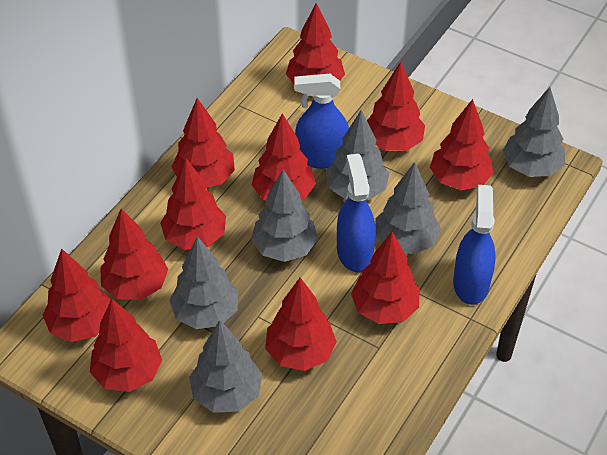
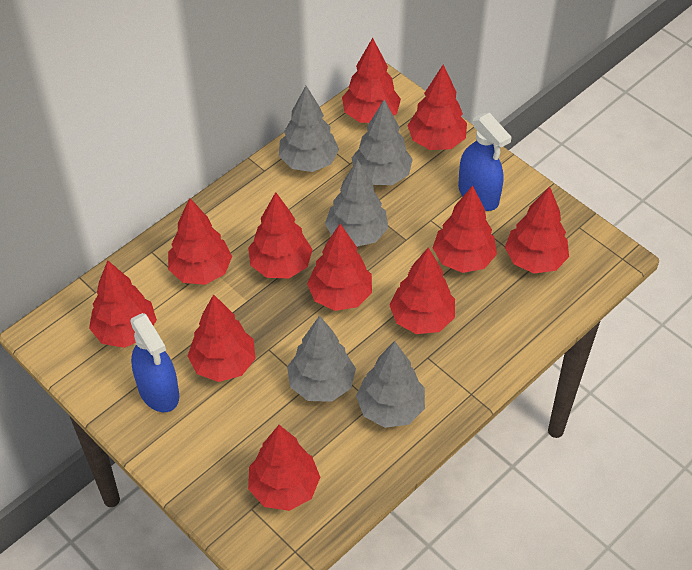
blue spray bottle: [294,74,349,169] [337,154,376,272] [453,185,496,305] = 3 -> [130,313,179,412] [458,113,512,211] = 2
grey tree: [169,236,239,329] [189,320,262,413] [251,169,318,262] [326,110,389,200] [376,162,441,254] [503,87,565,177] = 6 -> [279,86,339,172] [287,315,356,402] [325,160,388,247] [352,99,413,185] [356,341,425,428] = 5

